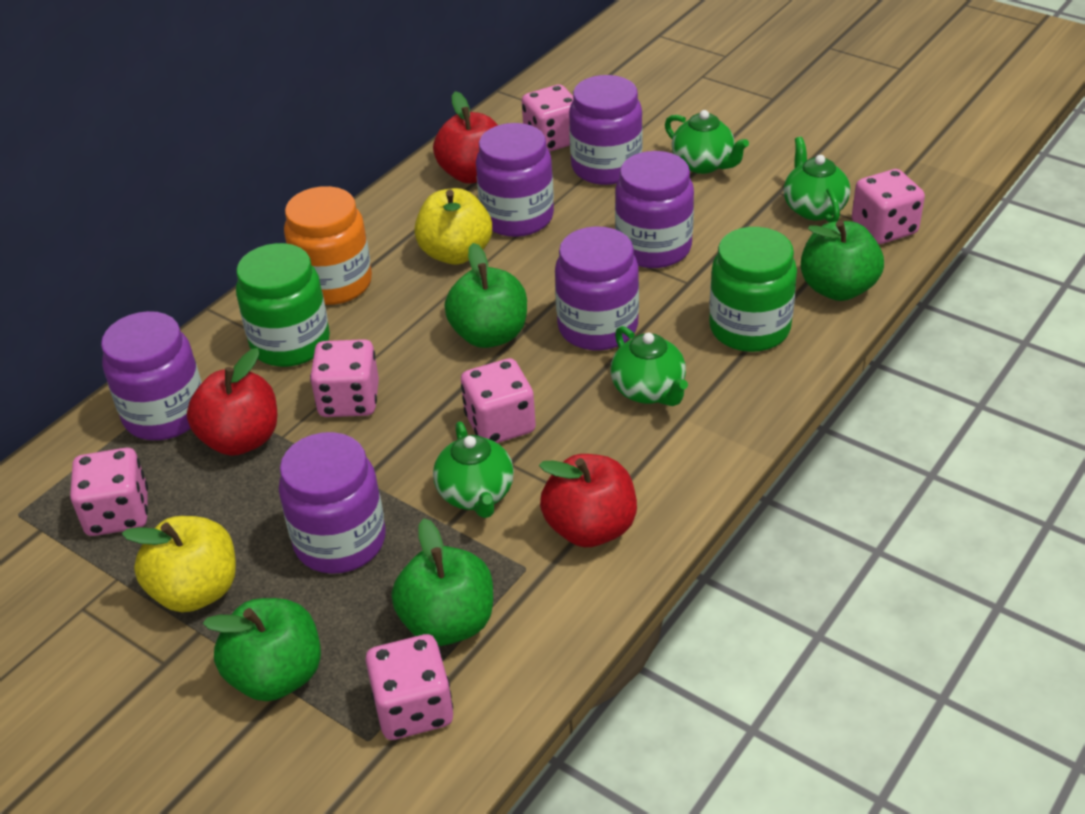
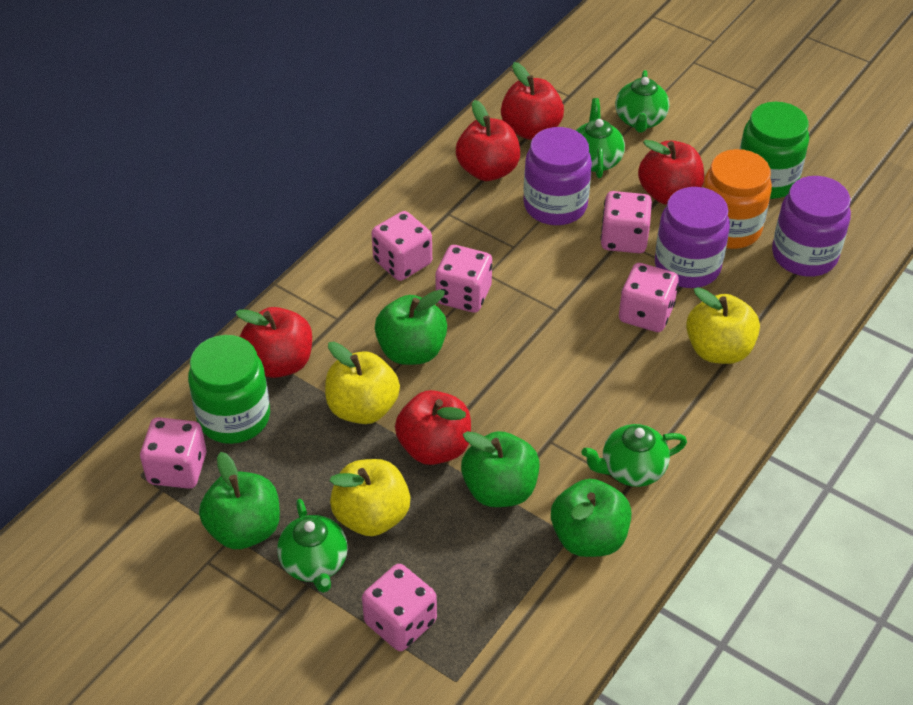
purple jar: [101,311,202,440] [279,432,386,574] [476,123,554,237] [555,226,639,351] [569,75,643,185] [615,151,694,268] = 6 -> [523,127,592,225] [655,187,730,288] [772,176,851,277] = 3
red apple: [187,348,277,456] [433,91,498,184] [539,454,637,547] = 3 -> [235,307,312,378] [395,390,471,465] [456,100,520,181] [501,62,564,140] [638,140,704,205] = 5
yellow apple: [122,516,236,612] [414,188,492,265] = 2 -> [325,342,400,424] [330,459,410,536] [686,287,760,364] = 3

